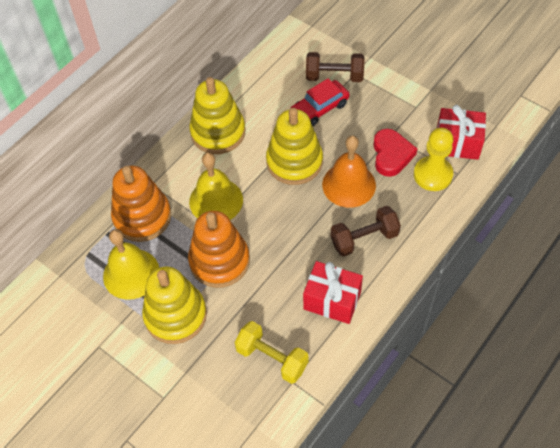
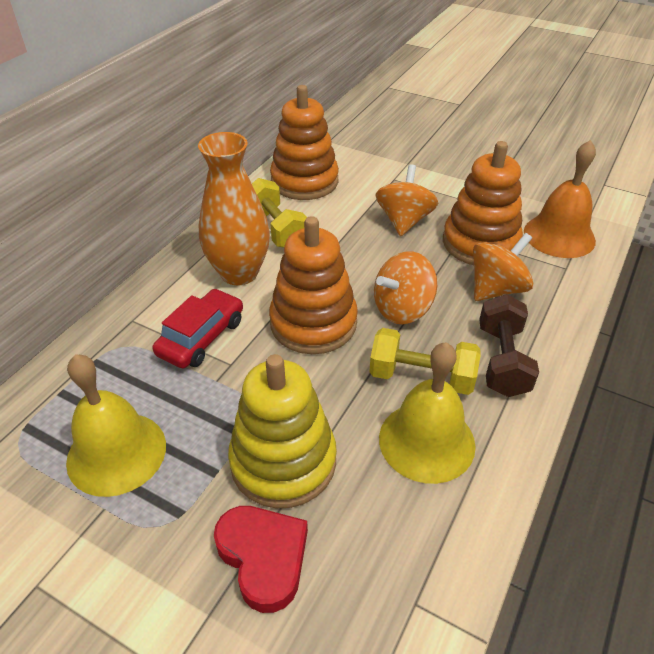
brown dumbbell: [306,52,364,82] [331,206,401,256] = 2 -> [479,294,539,397] = 1
orange spinning top: none = 0 -> [374,251,437,324] [376,164,438,236] [473,233,533,301] = 3
orange stacking toy: [111,166,171,242] [188,211,250,288] = 2 -> [269,216,358,354] [270,85,339,200] [443,141,523,265] = 3
orange vase: none = 0 -> [198,132,270,285] = 1
red gift: [303,261,363,324] [437,105,486,160] = 2 -> none = 0
yellow dumbbell: [235,321,309,384] = 1 -> [252,178,307,248] [369,328,481,395] = 2
yellow pawn: [414,128,453,191] = 1 -> none = 0
yellow stacking toy: [142,267,207,344] [189,77,245,154] [266,108,323,185] = 3 -> [228,354,337,508] = 1

